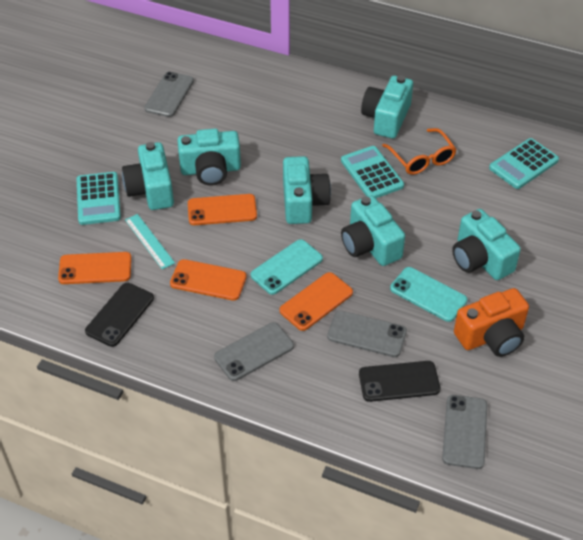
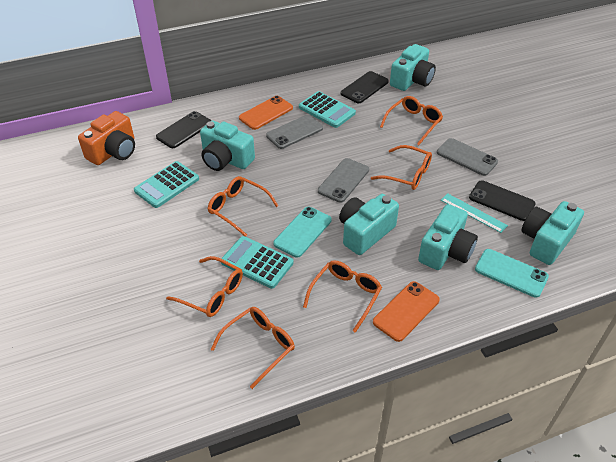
black phone: [85,283,154,347] [359,361,440,402] = 2 -> [156,111,211,148] [341,71,389,103] [469,180,536,221] = 3
grey phone: [144,72,194,117] [214,322,294,381] [327,311,407,357] [442,395,487,469] = 4 -> [266,115,323,149] [318,158,369,203] [437,138,498,176] = 3
orange glasses: [382,128,457,175] = 1 -> [166,256,243,317] [208,176,278,237] [210,307,295,389] [303,260,382,333] [371,145,432,190] [380,96,443,145] = 6
orange phone: [58,252,132,284] [170,259,247,301] [188,194,257,225] [279,272,353,331] = 4 -> [239,96,293,130] [373,281,440,342] = 2
turquoise camera: [122,142,174,210] [177,129,241,185] [283,156,331,224] [341,195,405,266] [361,75,413,139] [452,209,521,280] = 6 -> [200,121,255,171] [339,194,399,255] [390,44,436,91] [418,204,478,270] [522,201,584,265] = 5

